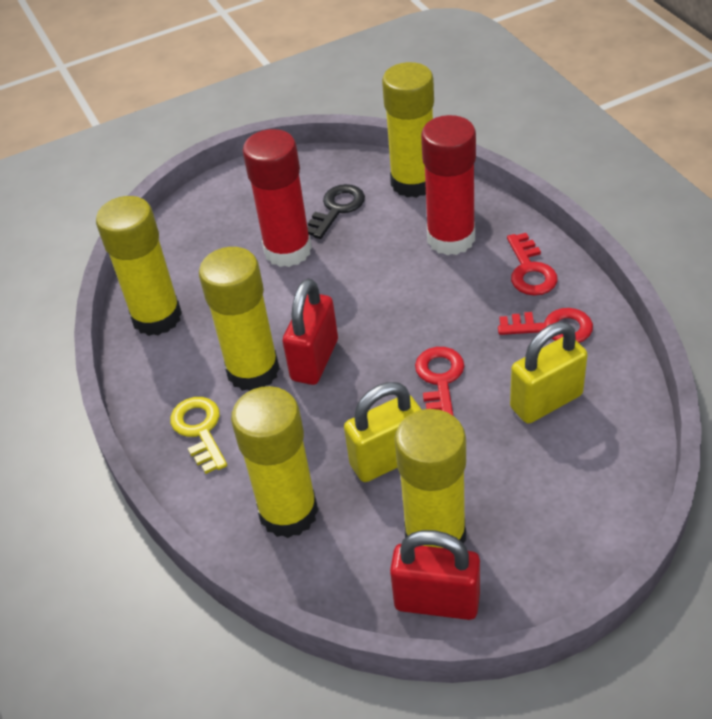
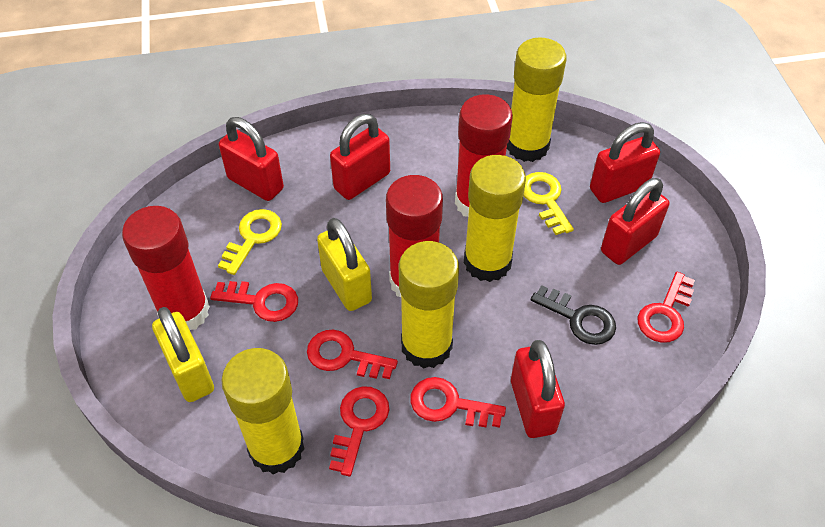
red glue stick: [243,129,312,267] [421,115,476,255] = 2 -> [122,206,210,330] [386,175,443,297] [455,94,513,217] = 3
red key: [415,347,464,416] [498,308,593,343] [507,233,558,296] = 3 -> [210,281,298,322] [307,330,398,379] [329,386,389,477] [410,377,506,428] [638,272,695,343] = 5
red padlock: [282,279,338,385] [390,530,480,620] = 2 -> [219,117,284,201] [330,114,390,200] [511,340,565,438] [590,122,660,203] [601,178,669,265] = 5
yellow glue stick: [96,196,182,336] [199,247,280,391] [231,386,318,538] [382,62,434,198] [394,409,466,548] = 5 -> [221,348,304,475] [399,241,459,369] [464,155,526,282] [507,38,566,162] = 4
yellow key: [170,397,227,474] = 1 -> [218,209,282,275] [524,172,574,235] = 2

